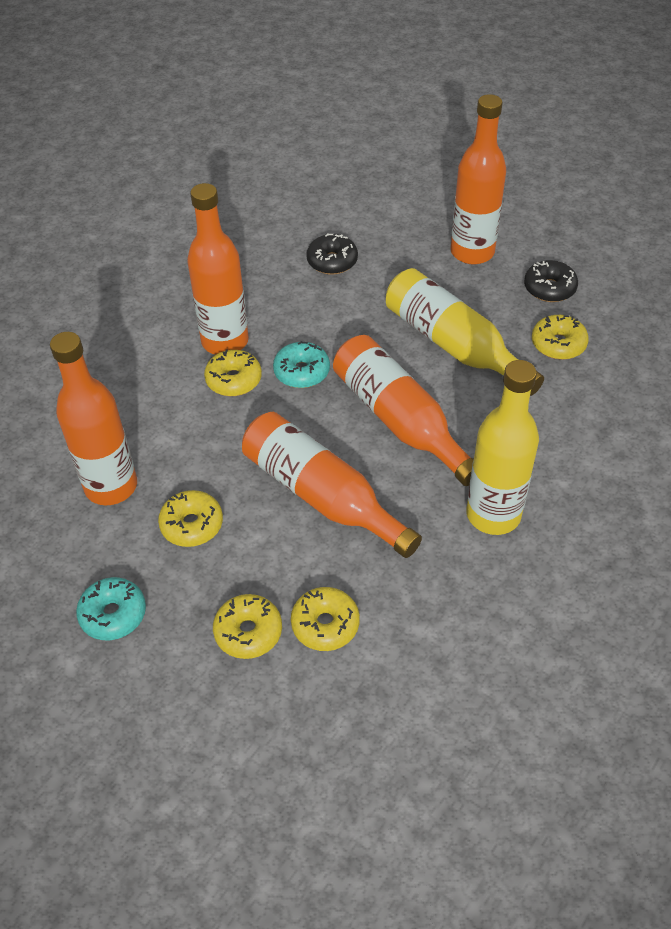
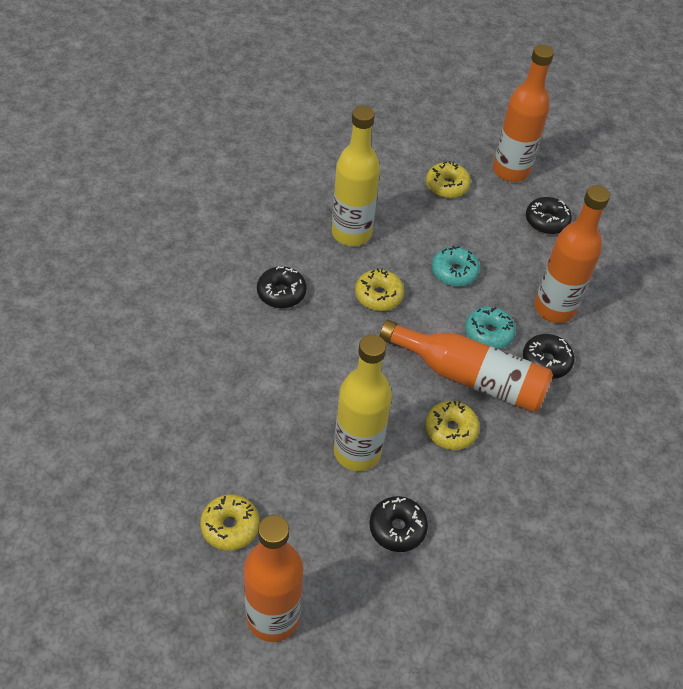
black donut: [306,233,358,275] [524,260,578,302] = 2 -> [257,266,307,308] [369,496,428,552] [523,334,574,379] [526,197,572,234] = 4
orange bottle: [50,332,137,505] [187,183,249,355] [242,412,422,558] [333,335,474,486] [451,94,506,265] = 5 -> [244,515,303,642] [379,320,553,413] [493,45,554,182] [534,185,610,323] = 4
yellow donut: [158,490,223,547] [204,349,262,396] [213,594,282,659] [291,587,360,651] [532,315,589,360] = 5 -> [200,494,260,551] [355,268,404,311] [425,401,480,450] [426,161,471,198] = 4

